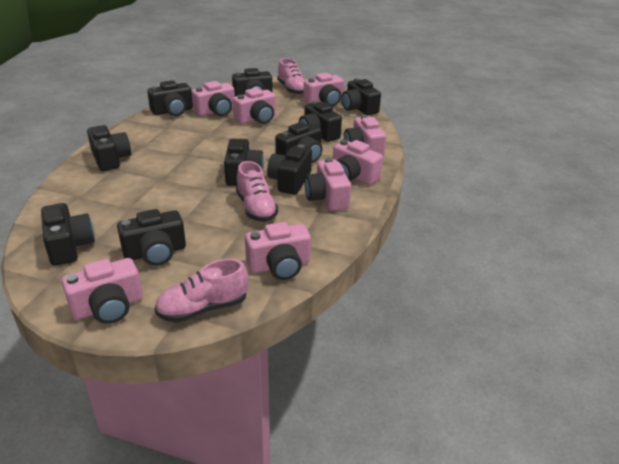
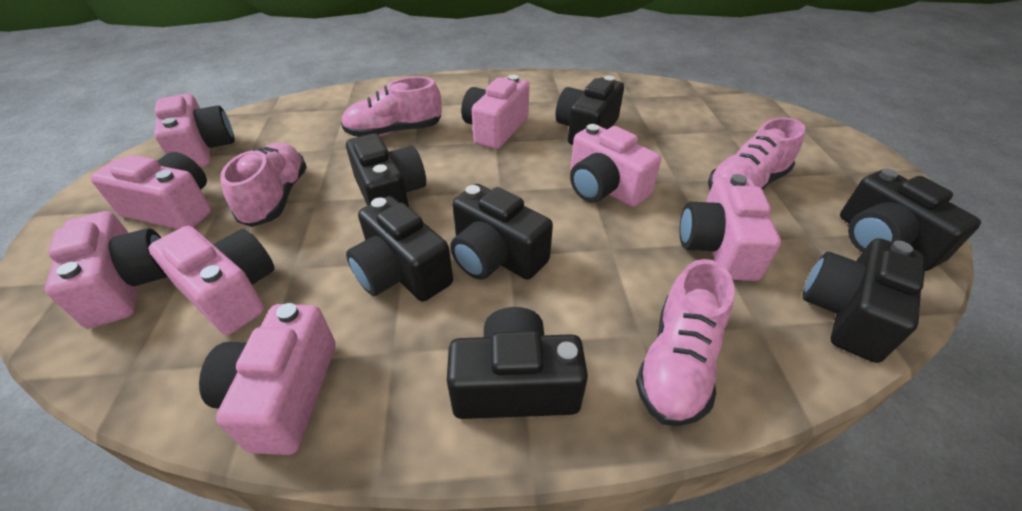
black camera: [41,203,95,266] [87,125,131,171] [117,209,186,266] [147,80,193,116] [224,139,264,186] [232,68,272,97] [267,144,312,195] [275,122,323,163] [299,101,342,142] [342,78,381,115] = 10 -> [346,133,426,207] [346,196,453,302] [447,307,588,419] [450,184,553,280] [555,76,624,145] [802,238,925,363] [840,168,981,271] = 7
pink shoe: [155,259,249,323] [236,161,278,222] [277,58,305,95] = 3 -> [220,143,307,227] [341,77,442,137] [636,259,735,426] [708,117,805,190] = 4

